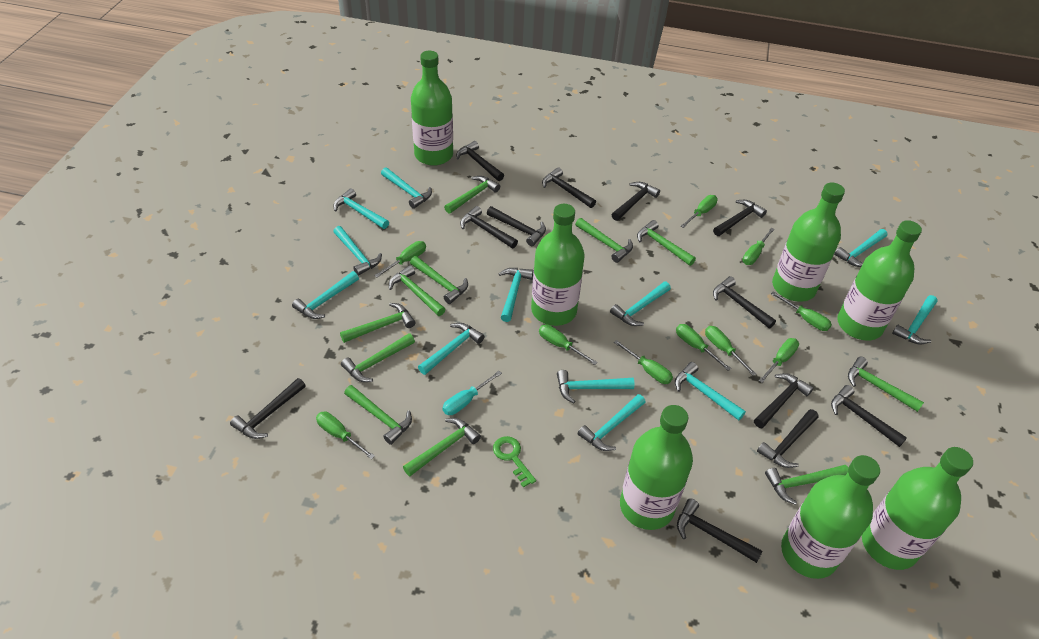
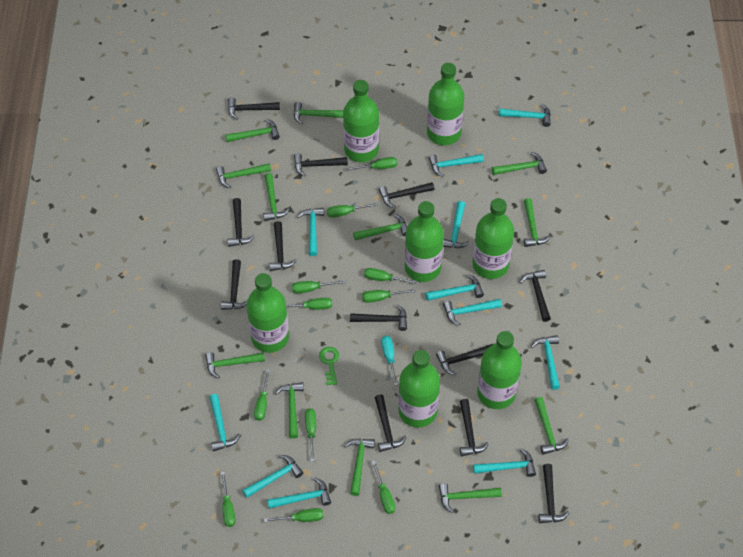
green hammer: [340,303,415,343] [341,333,415,382] [344,385,412,445] [389,265,445,316] [403,418,481,476] [410,256,468,304] [444,176,500,214] [575,218,633,263] [637,220,696,266] [765,465,848,505] [848,357,924,412] = 11 -> [205,352,265,379] [216,163,271,188] [225,119,280,142] [263,173,290,221] [275,382,304,439] [294,102,343,125] [344,439,375,496] [353,214,407,241] [439,483,502,513] [492,152,547,175] [524,198,551,247] [534,397,569,455] = 12
green screwdriver: [316,412,375,459] [374,241,426,278] [539,324,598,365] [614,340,673,384] [676,324,731,371] [681,195,718,228] [705,326,756,376] [742,228,775,265] [759,338,799,383] [771,291,832,331] = 10 -> [221,471,235,527] [254,369,270,421] [264,508,323,522] [286,298,332,310] [292,280,345,294] [305,408,316,462] [327,203,378,218] [347,157,397,171] [362,289,416,303] [364,268,417,284] [372,460,395,514] = 11
turquoise hammer: [292,271,359,319] [333,188,389,229] [333,226,382,276] [381,167,432,209] [418,323,485,375] [499,268,533,322] [557,370,635,403] [578,394,646,451] [610,282,671,326] [675,362,746,421] [834,229,887,267] [892,295,938,344] = 12 -> [209,394,240,452] [242,455,303,498] [267,477,331,509] [297,208,324,256] [425,274,484,301] [429,154,484,177] [443,201,470,248] [443,299,502,326] [473,448,536,477] [499,104,551,127] [531,335,560,390] = 11

